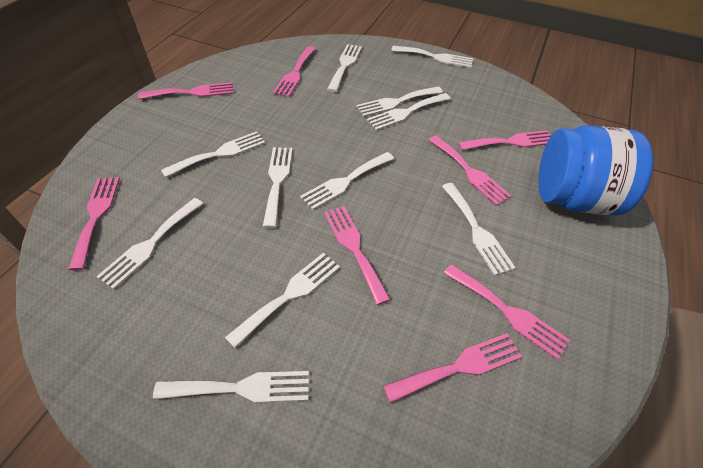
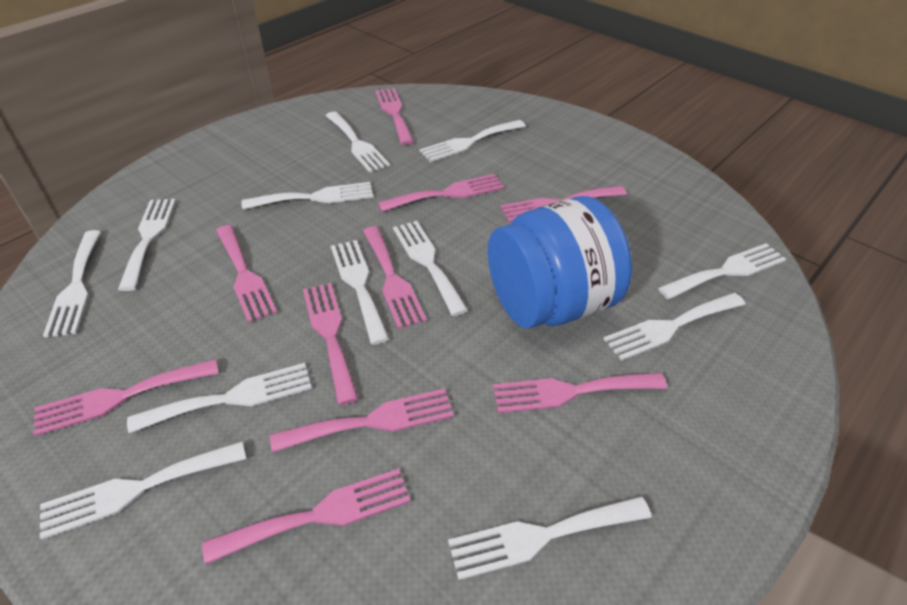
pink fork: [68,177,120,270] [138,82,233,100] [273,46,315,97] [324,206,391,305] [383,333,522,403] [429,135,511,205] [444,264,570,360] [458,130,551,150] = 8 -> [33,359,219,436] [202,468,411,565] [216,225,277,323] [270,388,454,453] [303,283,358,405] [363,226,427,329] [375,88,414,145] [378,174,504,212] [493,373,667,413] [500,186,627,222] = 10
white fork: [96,198,204,289] [153,371,309,403] [161,131,265,178] [225,253,340,348] [263,147,293,228] [300,152,394,210] [327,44,362,92] [356,86,443,117] [367,93,451,130] [391,46,473,68] [442,183,516,276] = 11 -> [40,441,246,540] [43,230,101,338] [118,199,176,291] [127,363,312,433] [242,182,373,210] [325,111,390,173] [331,240,389,345] [393,221,468,316] [419,120,526,162] [448,496,652,580] [603,293,745,361] [658,243,786,299] = 12

